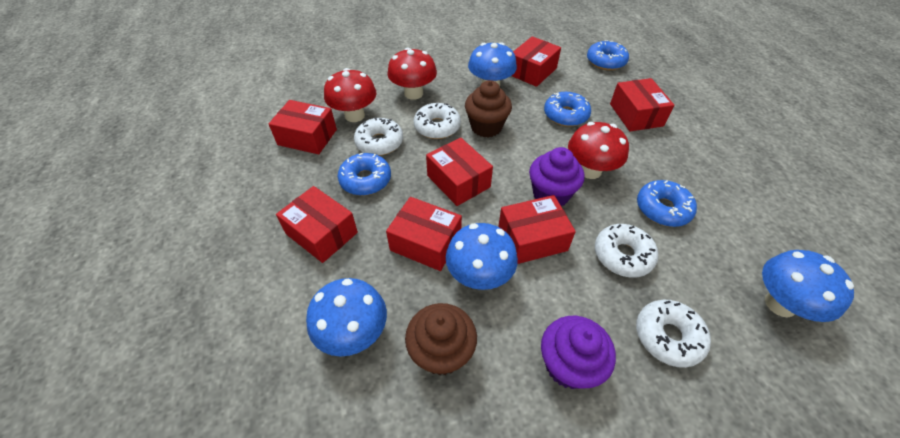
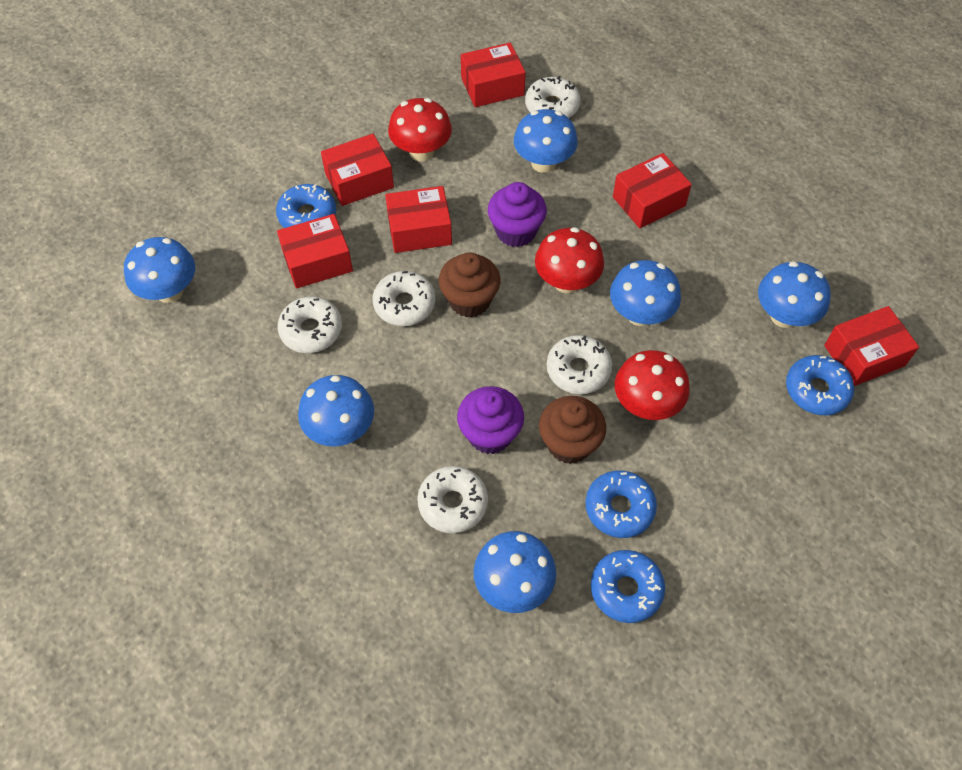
blue mushroom: [306,278,387,357] [446,223,518,290] [468,42,517,86] [762,250,854,322] = 4 -> [124,237,195,303] [298,375,374,446] [474,531,556,613] [514,109,578,173] [610,260,681,326] [758,261,831,328] = 6
red box: [269,100,337,154] [276,186,358,263] [386,197,462,271] [426,138,493,206] [498,195,576,264] [512,36,561,87] [610,78,674,131] = 7 -> [277,214,353,288] [321,134,394,206] [385,186,452,253] [461,43,526,107] [613,153,692,228] [824,306,919,386] = 6
white donut: [354,117,403,156] [414,103,461,139] [595,224,658,278] [636,300,711,368] = 4 -> [277,296,342,353] [373,271,436,326] [417,466,488,533] [525,76,581,118] [547,335,612,394] = 5

